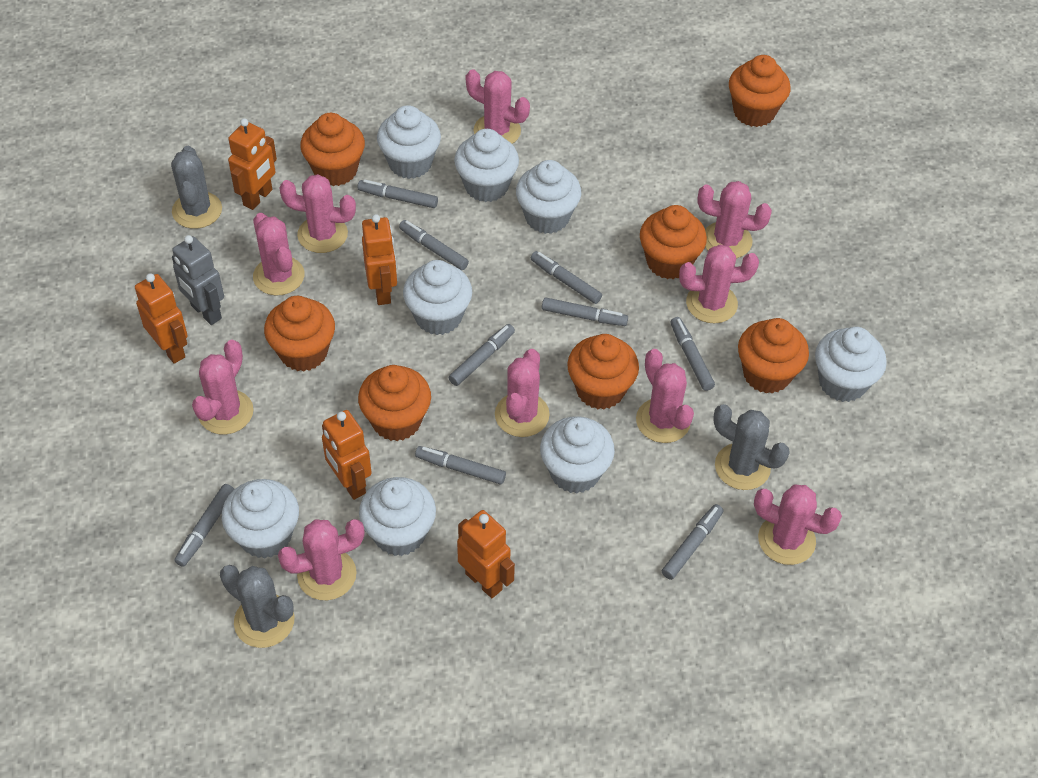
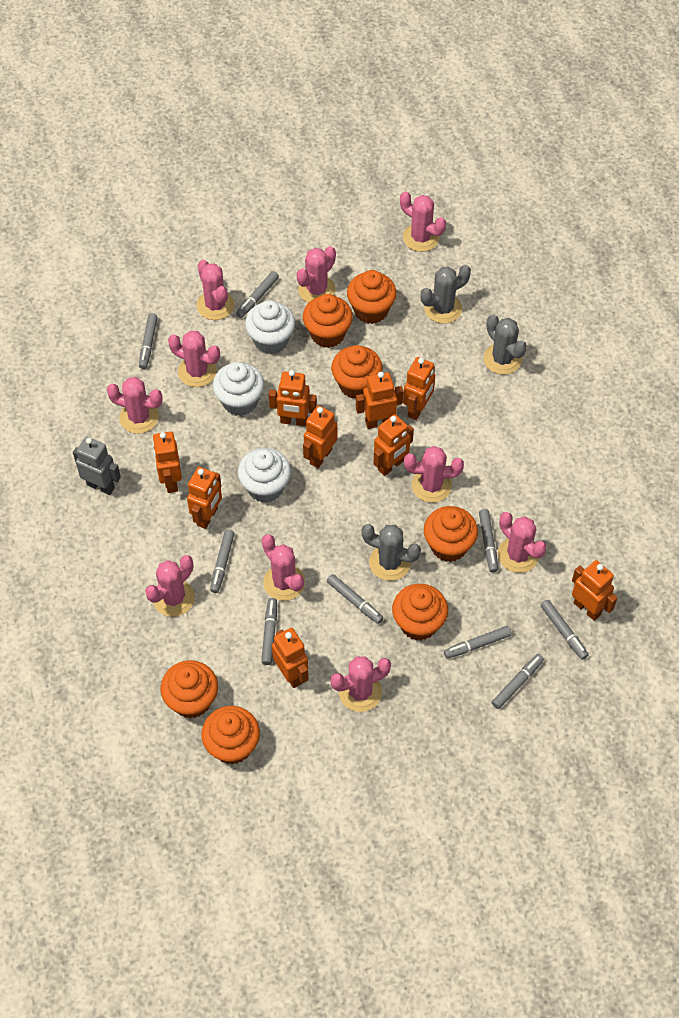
orange robot: [135,273,188,364] [228,118,277,210] [322,410,372,500] [362,214,397,305] [457,510,515,598] = 5 -> [152,432,182,493] [187,467,222,529] [269,370,317,426] [272,628,309,688] [303,406,337,468] [356,372,403,429] [373,414,414,476] [403,357,435,420] [572,560,618,621] = 9
white cupcake: [222,479,299,559] [359,477,436,556] [377,105,441,179] [403,260,472,335] [454,129,519,202] [516,160,581,234] [540,416,615,493] [815,327,887,402] = 8 -> [213,362,264,416] [238,448,291,503] [245,300,295,354] = 3

